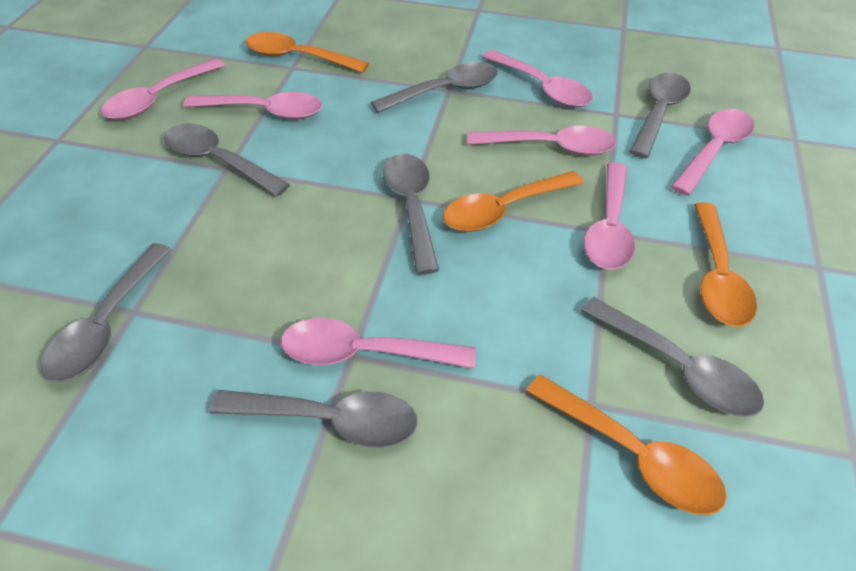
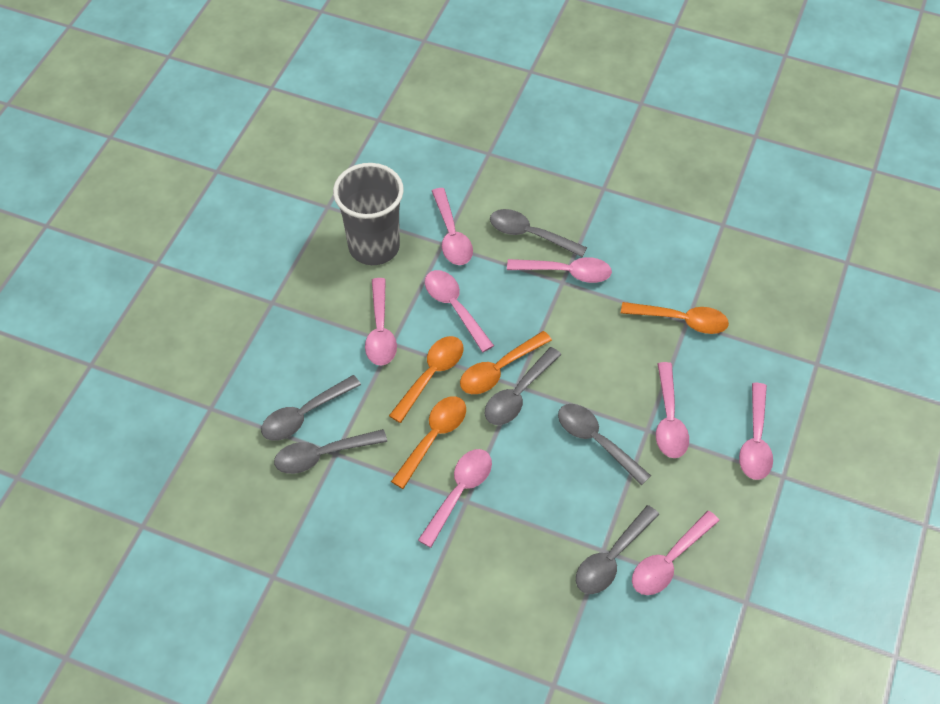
grey cup: none = 0 -> [333,163,404,265] = 1
grey spoon: [41,243,172,382] [164,123,290,196] [210,390,417,448] [371,62,498,113] [383,154,439,274] [581,297,764,417] [629,73,691,158] = 7 -> [261,375,361,441] [274,429,387,474] [485,347,562,425] [490,209,587,257] [558,404,651,485] [576,505,660,594] = 6
pink spoon: [101,58,225,120] [183,92,322,119] [281,318,476,369] [467,126,617,155] [482,50,593,107] [584,163,635,270] [671,109,754,196] = 7 -> [365,278,397,366] [418,449,492,548] [425,270,494,352] [432,188,473,265] [507,257,612,283] [632,511,720,595] [656,362,689,458] [739,383,773,480] = 8

